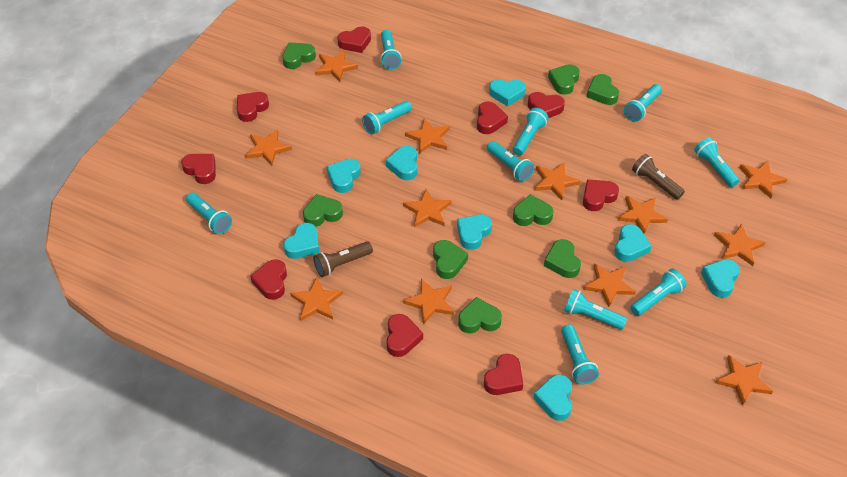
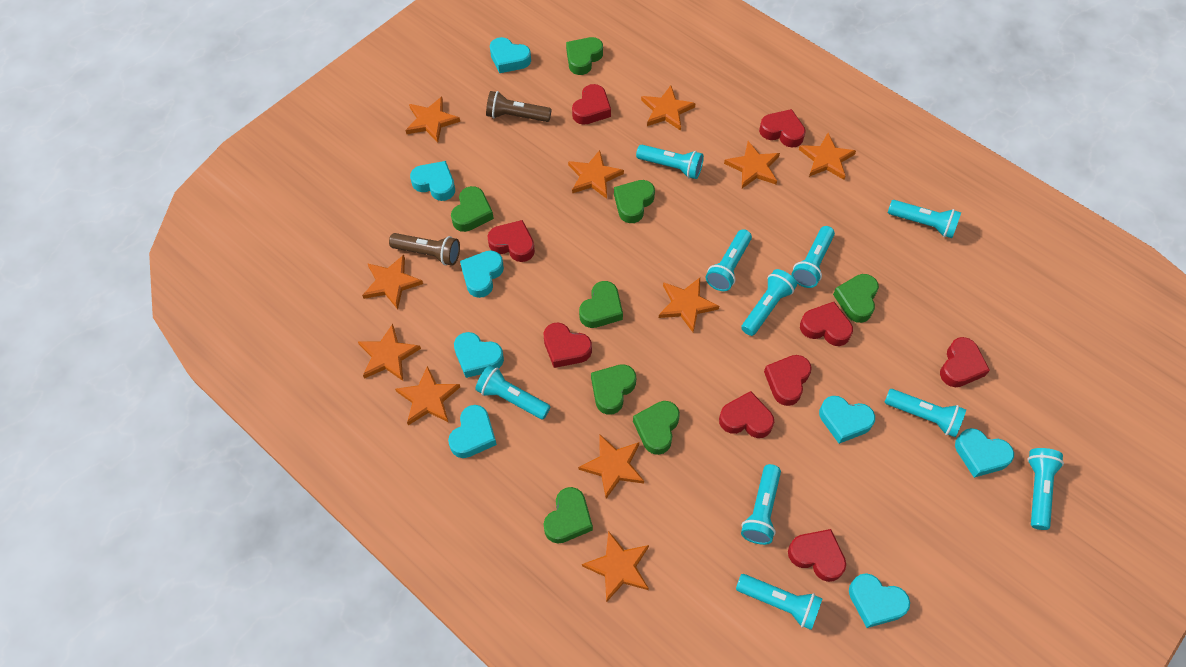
orange star: [245,129,292,166] [290,277,343,321] [315,50,358,82] [403,189,451,227] [403,279,454,324] [405,118,450,154] [534,163,581,200] [583,263,636,307] [618,196,668,234] [714,224,766,266] [715,355,773,406] [739,160,787,198] = 12 -> [358,324,421,381] [362,255,423,309] [395,366,460,425] [405,97,460,143] [568,150,624,199] [578,434,644,499] [582,531,649,602] [641,86,696,131] [659,278,719,332] [724,141,780,188] [799,133,856,180] = 11

